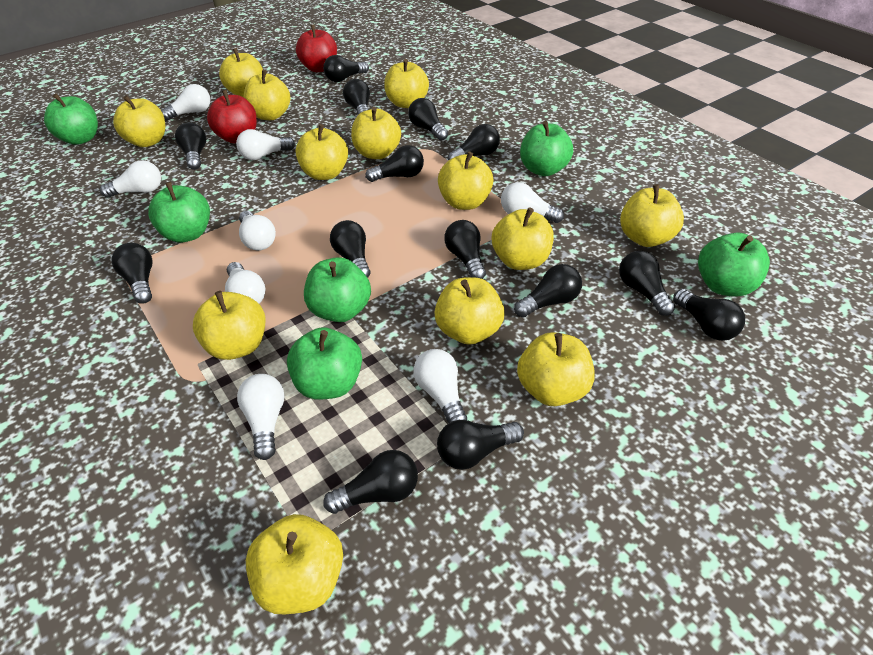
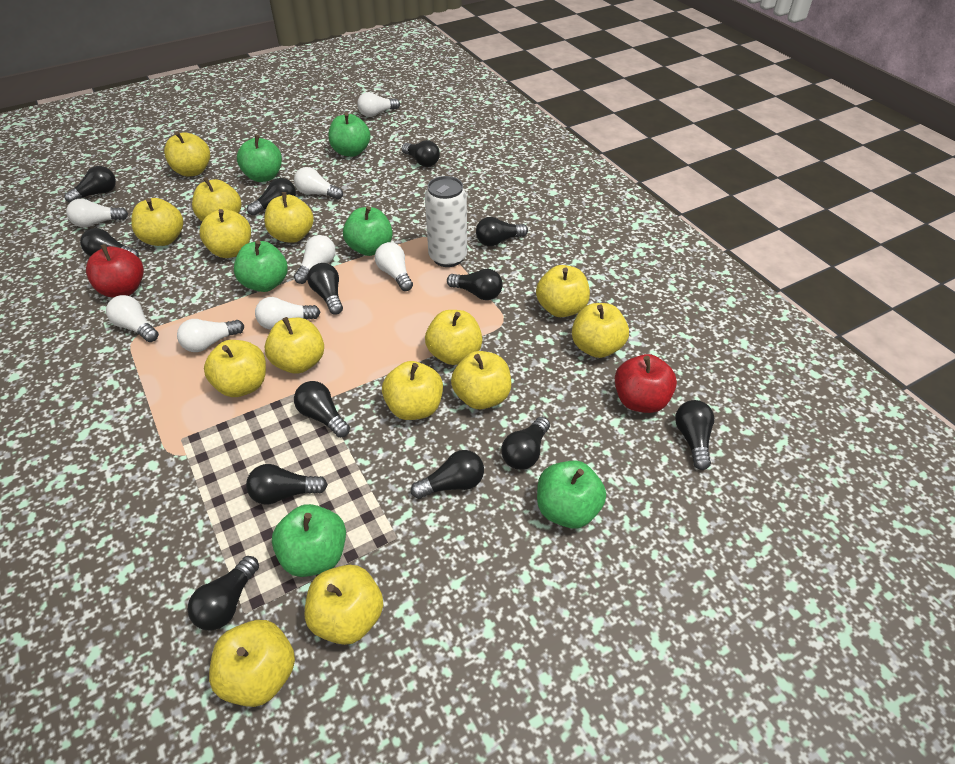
black light bulb: [112,243,152,304] [175,122,206,170] [323,55,369,82] [323,450,418,514] [330,220,370,278] [343,79,370,115] [365,145,424,182] [408,98,448,141] [437,420,524,470] [444,220,486,279] [448,124,500,161] [514,264,582,318] [619,251,675,316] [673,289,745,341] = 14 -> [65,166,116,203] [80,228,139,257] [187,556,259,630] [246,464,328,505] [247,178,296,216] [294,381,350,438] [307,263,343,314] [402,140,440,167] [411,450,484,499] [447,269,502,300] [476,217,528,246] [501,417,550,470] [675,400,715,470] = 13
white can: none = 0 -> [425,176,467,267] = 1
yellow apple: [113,95,165,147] [193,291,265,360] [219,48,263,97] [243,69,291,120] [246,514,343,614] [296,124,348,180] [351,107,401,159] [384,59,429,108] [434,277,505,345] [438,152,493,210] [492,208,554,270] [517,332,595,406] [620,184,684,247] = 13 -> [131,198,183,246] [164,131,210,176] [192,177,241,222] [199,209,251,258] [204,340,266,397] [209,620,295,707] [264,192,314,243] [265,317,324,374] [305,565,383,645] [382,361,443,420] [425,310,482,365] [451,351,511,409] [536,265,590,317] [572,303,629,358] = 14

